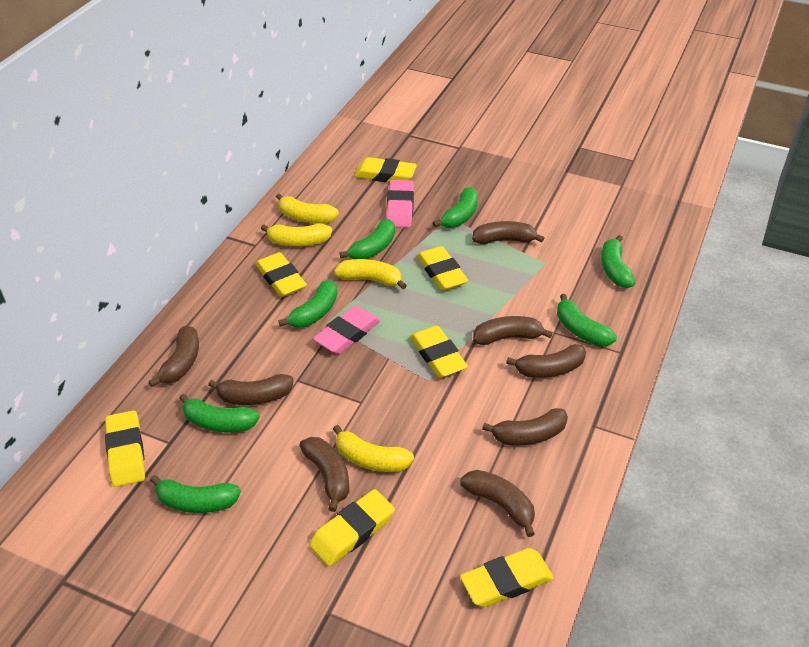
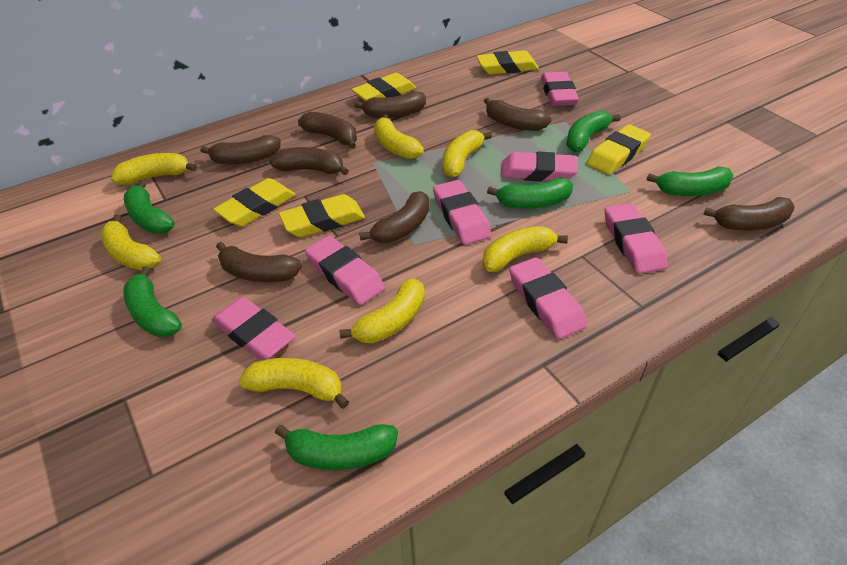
green banana: [150,475,241,513] [179,394,260,433] [278,280,337,328] [340,219,395,259] [433,187,478,228] [557,294,617,347] [601,235,635,288] = 7 -> [123,266,182,337] [124,180,175,233] [275,424,398,470] [487,177,573,209] [566,110,620,152] [647,167,734,196] = 6
pink eraser: [313,305,381,354] [386,180,414,228] = 2 -> [212,297,296,361] [305,236,385,305] [433,180,491,245] [501,151,578,181] [509,258,587,339] [541,72,579,106] [604,203,668,274] = 7
yellow banana: [261,223,332,246] [276,194,339,223] [333,425,414,472] [334,259,407,289] = 4 -> [100,215,161,270] [111,153,197,185] [239,358,349,409] [339,278,425,343] [374,114,424,159] [443,130,492,178] [482,226,568,272] = 7
yellow eraser: [105,410,145,487] [255,252,307,297] [309,489,395,566] [354,157,417,182] [410,326,468,378] [417,246,468,291] [460,548,554,607] = 7 -> [213,178,296,227] [279,194,365,237] [352,73,416,101] [476,50,539,75] [587,124,651,175] = 5

